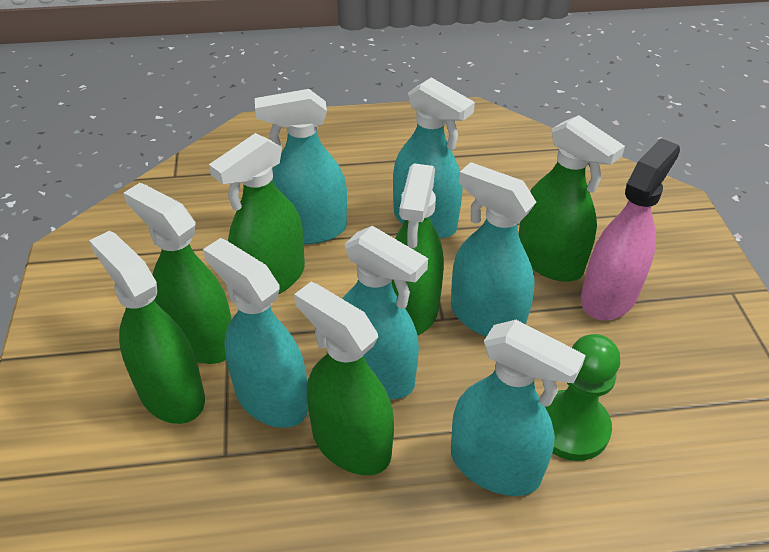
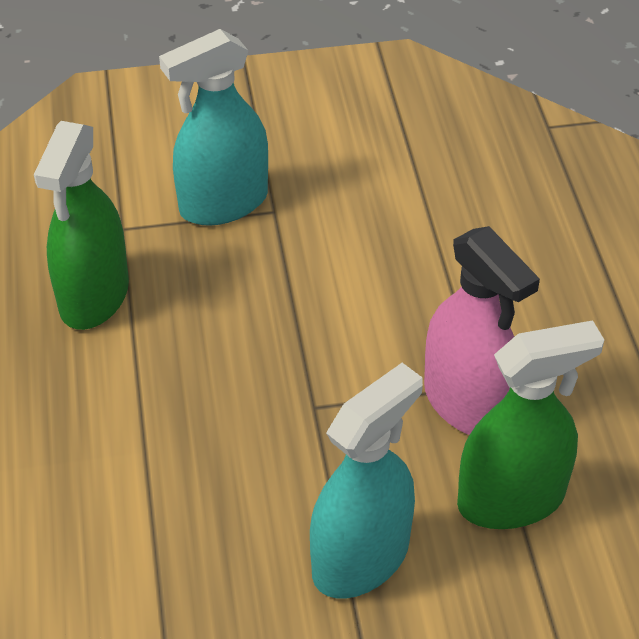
green pawn: [545,334,620,461] = 1 -> none = 0
green spray bottle: [89,231,205,424] [123,183,232,364] [209,133,305,294] [294,282,394,475] [391,163,444,335] [519,115,625,282] = 6 -> [34,121,129,330] [457,320,604,529] = 2
turquoise spray bottle: [203,238,308,428] [255,89,347,244] [342,226,428,399] [393,77,475,238] [451,162,536,337] [451,320,586,496] = 6 -> [159,29,268,226] [310,363,423,599] = 2

